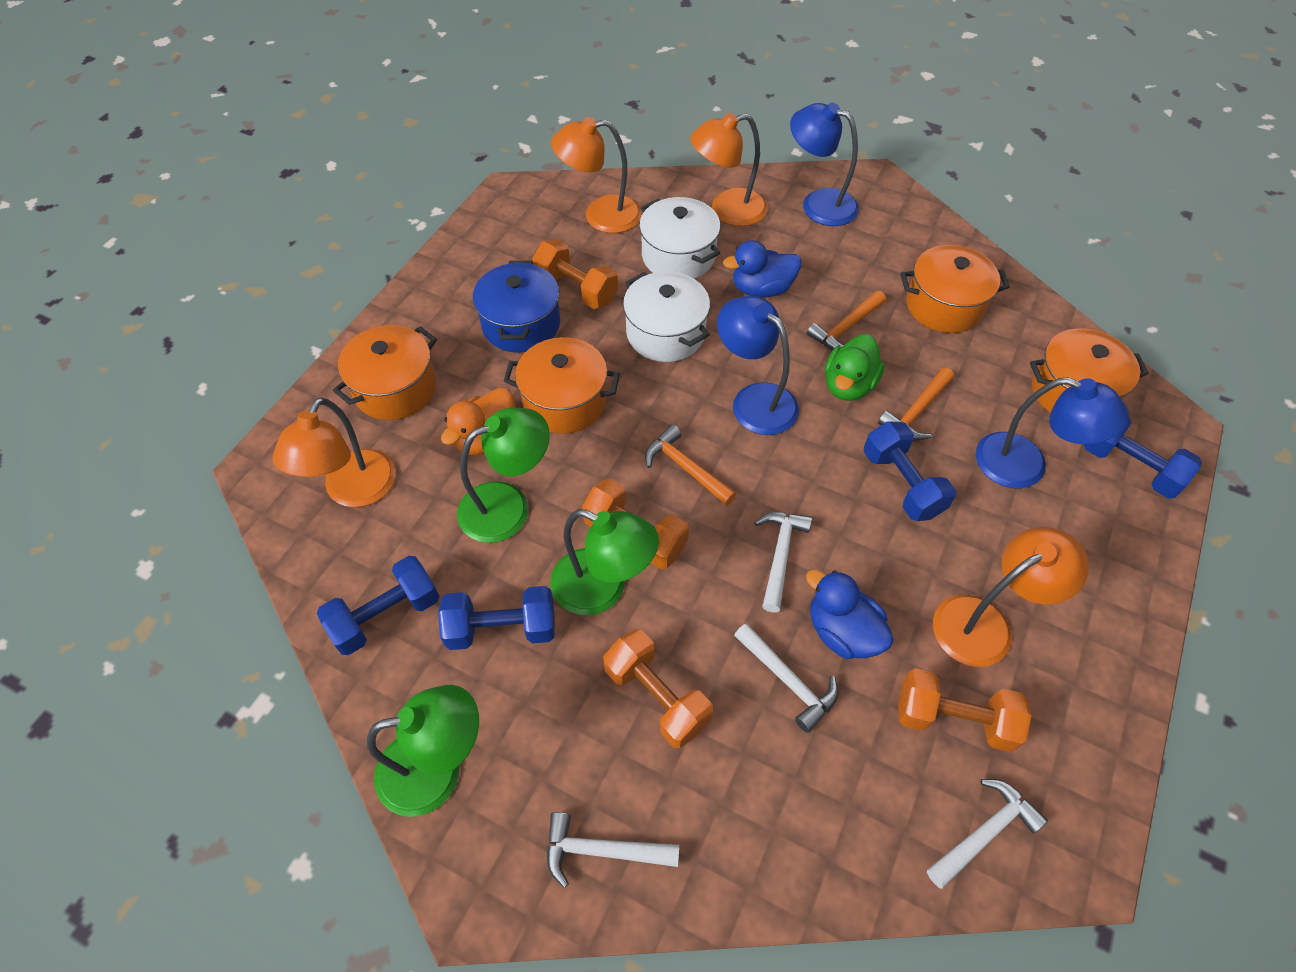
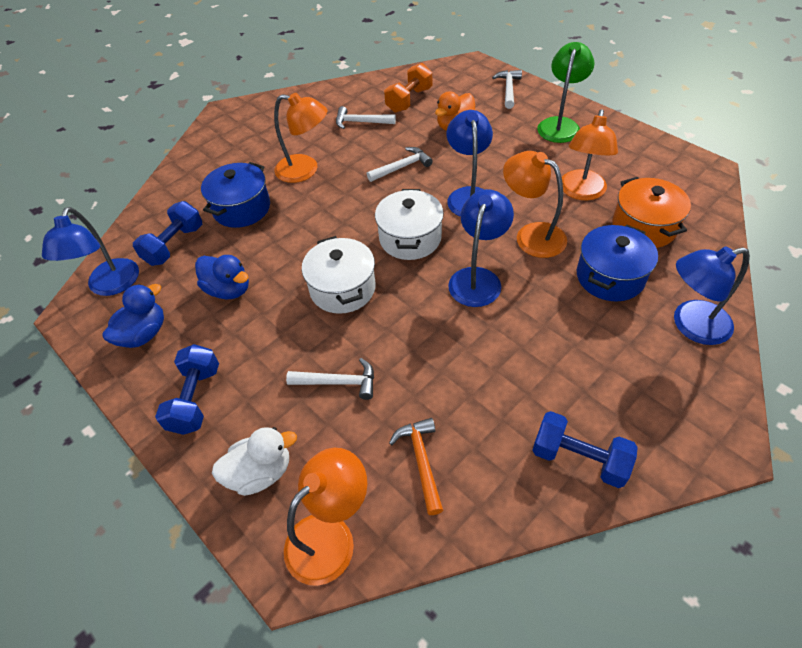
blue dumbbell: [317,556,439,655] [438,586,555,650] [863,421,956,521] [1084,417,1202,498] = 4 -> [133,201,202,266] [155,344,219,435] [532,411,638,488] = 3
blue lamp: [717,296,799,435] [790,102,859,226] [976,377,1129,489] = 3 -> [42,207,139,296] [447,110,493,217] [448,189,514,307] [674,246,750,345] = 4
blue pot: [473,261,560,353] = 1 -> [201,162,270,228] [577,225,658,301] = 2
green duck: [825,334,885,401] = 1 -> none = 0
green lamp: [367,685,479,817] [457,407,550,543] [550,509,659,615] = 3 -> [537,42,595,143] = 1
orange dumbbell: [532,239,618,309] [582,479,689,569] [603,630,713,748] [898,668,1032,752] = 4 -> [384,63,432,113] = 1
orange hammer: [645,425,737,505] [807,291,886,350] [878,368,954,440] = 3 -> [389,418,443,515] = 1
orange pot: [333,325,437,420] [504,337,620,434] [900,245,1010,333] [1030,328,1149,413] = 4 -> [612,177,691,248] = 1
white duck: none = 0 -> [212,427,297,496] = 1

